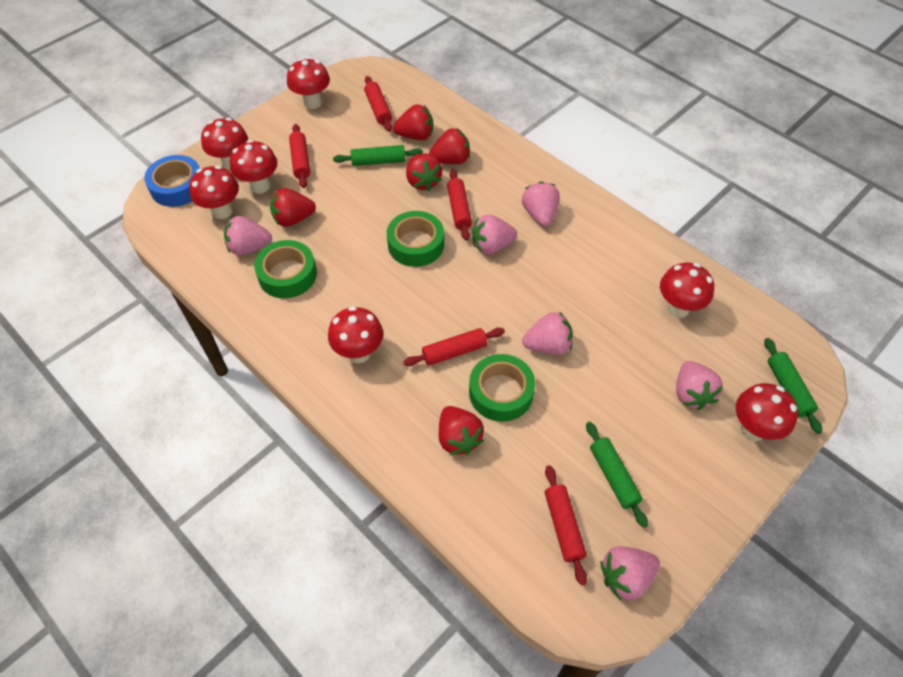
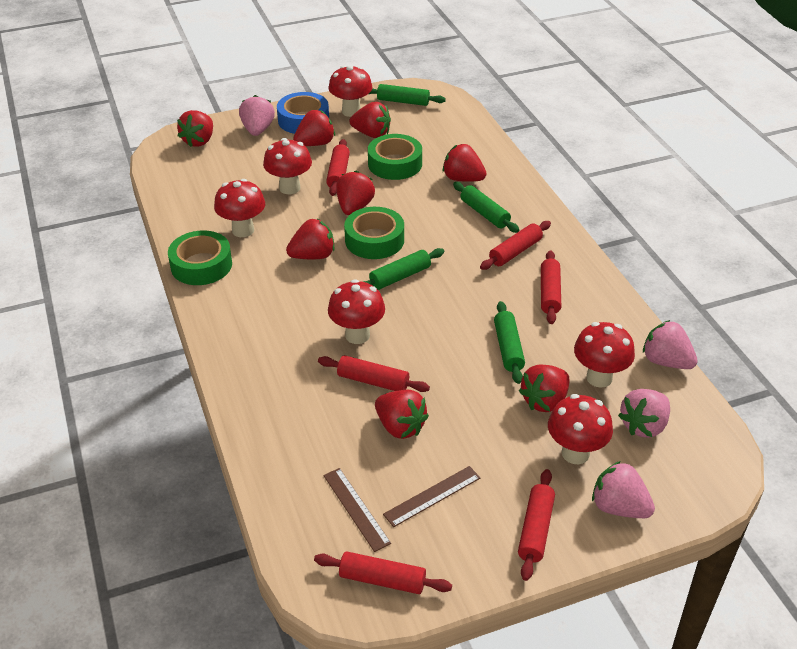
brown ruler: none = 0 -> [323,468,391,552] [383,466,480,527] = 2
green rolling pin: [333,145,423,166] [586,422,648,528] [764,338,822,434] = 3 -> [363,248,444,290] [369,84,446,106] [453,182,519,233] [494,301,525,384] = 4
pink strawberry: [224,216,272,255] [472,215,517,254] [522,181,560,226] [522,312,573,355] [600,546,660,601] [676,361,723,410] = 6 -> [239,95,275,136] [592,461,655,518] [618,389,670,438] [643,320,698,369] = 4
red mushroom: [189,165,239,219] [201,118,248,170] [230,140,278,194] [287,58,330,109] [328,306,383,363] [660,263,714,318] [736,383,798,441] = 7 -> [214,179,265,237] [263,138,312,194] [328,65,373,117] [328,279,385,344] [548,394,613,464] [574,322,635,388] = 6
red rolling pin: [289,124,310,188] [364,76,392,132] [404,328,505,366] [447,169,472,241] [545,465,587,585] = 5 -> [314,552,452,594] [318,355,430,392] [326,139,350,196] [480,221,551,270] [518,469,555,581] [541,250,561,324] = 6
red strawberry: [270,188,316,227] [393,104,433,140] [406,153,442,191] [429,128,470,164] [439,406,484,455] = 5 -> [177,110,213,147] [286,219,335,259] [293,110,335,146] [336,171,375,215] [350,102,391,138] [375,390,429,439] [443,144,487,182] [519,364,570,412] = 8

